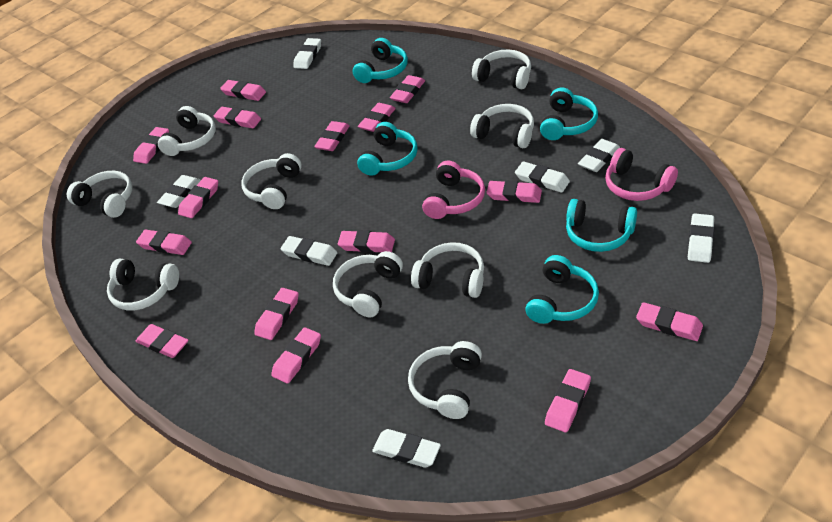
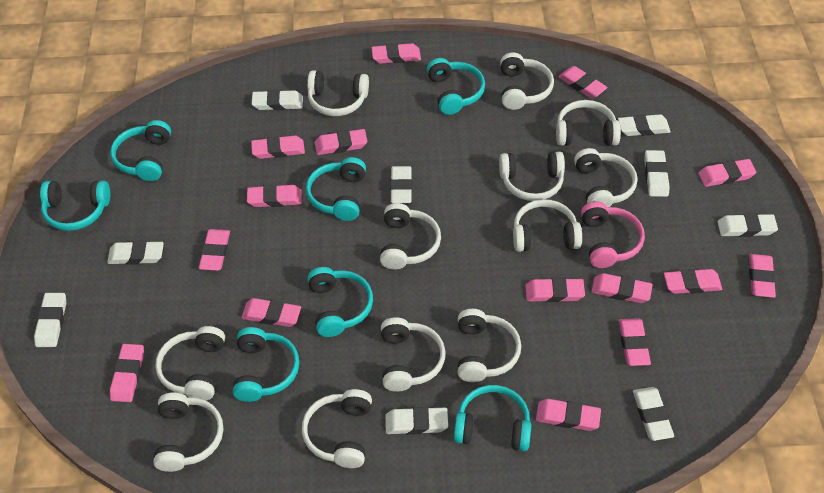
pink headphones: [422,161,485,219] [605,148,678,201] = 2 -> [581,202,645,268] = 1
turquoise headphones: [353,38,408,83] [357,122,418,176] [525,255,599,324] [540,87,598,140] [566,199,637,252] = 5 -> [40,181,110,231] [110,120,171,181] [233,327,299,402] [306,157,366,221] [307,267,373,337] [427,58,485,115] [454,385,531,451] = 7
white eraser: [157,175,201,208] [280,236,337,266] [293,38,321,69] [372,429,441,468] [515,161,570,193] [578,139,620,172] [688,213,714,263] = 7 -> [34,293,66,347] [107,241,164,265] [251,90,303,110] [385,407,448,435] [390,166,412,203] [618,114,671,136] [633,387,674,441] [644,150,670,197] [718,213,778,237] = 9
white headphones: [67,171,133,218] [107,259,179,311] [158,106,216,156] [241,153,302,209] [333,251,403,317] [408,341,482,419] [411,242,484,298] [470,104,534,148] [472,50,531,89] = 9 -> [153,393,223,472] [155,326,225,400] [302,389,372,468] [307,70,369,116] [380,203,441,270] [381,317,446,392] [458,309,521,382] [499,151,565,201] [500,52,554,110] [513,199,582,252] [556,100,621,146] [574,148,637,207] = 12

